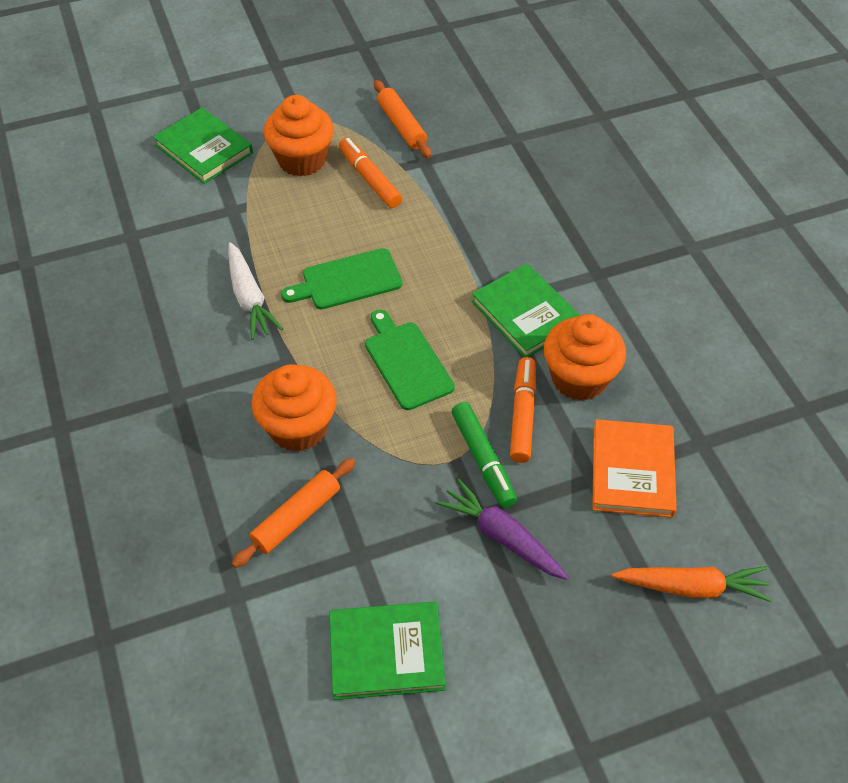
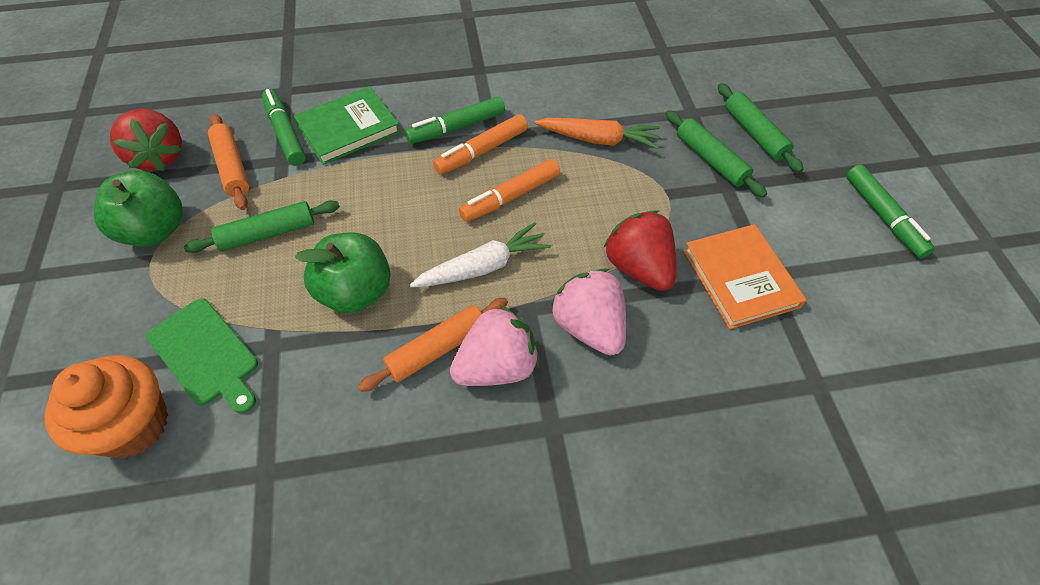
green apple: none = 0 -> [94,170,183,247] [295,232,391,314] = 2
green book: [153,107,253,184] [329,601,446,700] [471,263,581,357] = 3 -> [294,86,400,165] = 1
green cutting board: [281,248,403,309] [365,309,455,410] = 2 -> [146,298,258,414] = 1
green marker: [452,402,517,508] = 1 -> [262,89,306,166] [405,96,505,144] [846,164,935,259] = 3
green rolling pin: none = 0 -> [184,200,340,253] [666,110,767,198] [718,83,803,173] = 3
orange cupcake: [252,364,337,452] [264,95,334,177] [544,314,626,401] = 3 -> [44,355,168,458] = 1
pink strawberry: none = 0 -> [450,305,540,386] [551,269,626,356] = 2
purple carrot: [436,478,569,580] = 1 -> none = 0
red strawberry: none = 0 -> [110,109,182,171] [603,210,677,291] = 2

